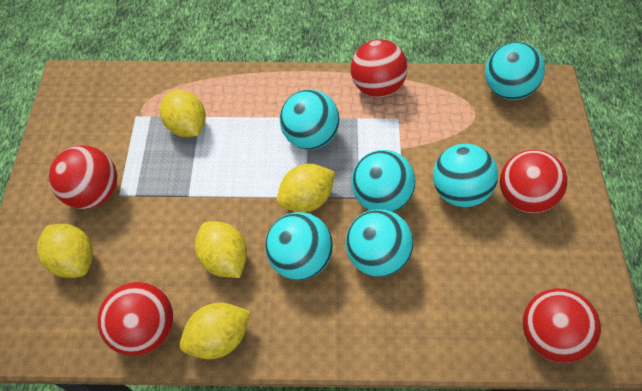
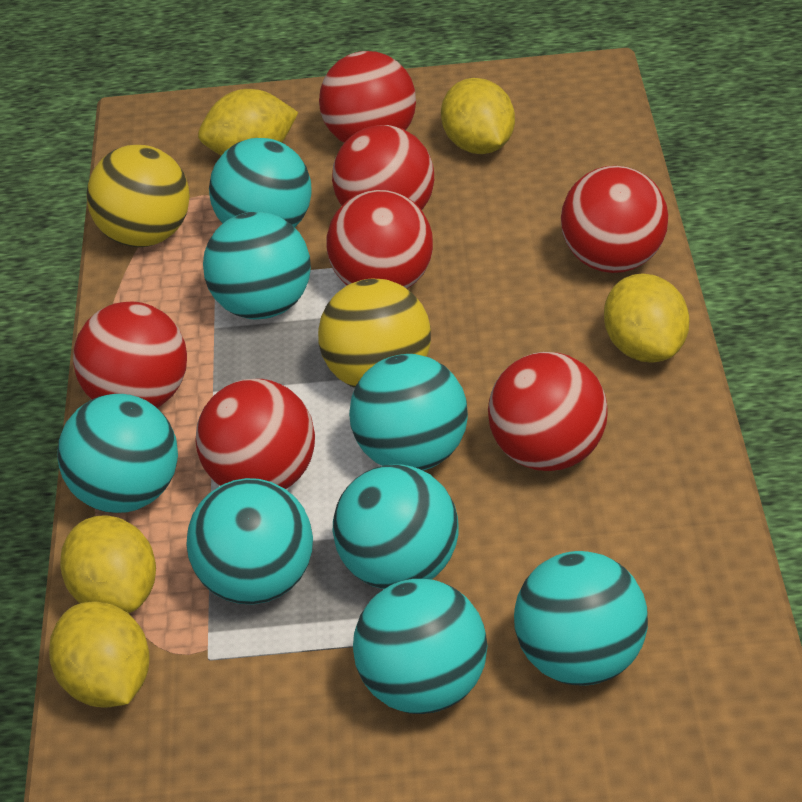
red ball: [49,146,117,209] [97,282,173,356] [351,39,408,97] [500,150,568,213] [522,288,601,363] = 5 -> [73,302,187,408] [195,379,315,489] [319,51,416,143] [326,190,433,289] [332,125,434,210] [488,352,608,471] [561,166,668,273] = 7
turquoise ball: [265,212,333,280] [280,89,340,150] [346,209,414,277] [351,150,416,212] [433,144,498,207] [485,42,545,100] = 6 -> [57,394,178,513] [186,478,313,604] [203,212,311,319] [209,138,312,227] [333,464,459,589] [349,354,468,471] [353,579,487,714] [514,551,648,685] = 8
yellow ball: none = 0 -> [86,145,190,247] [318,279,431,388] = 2

